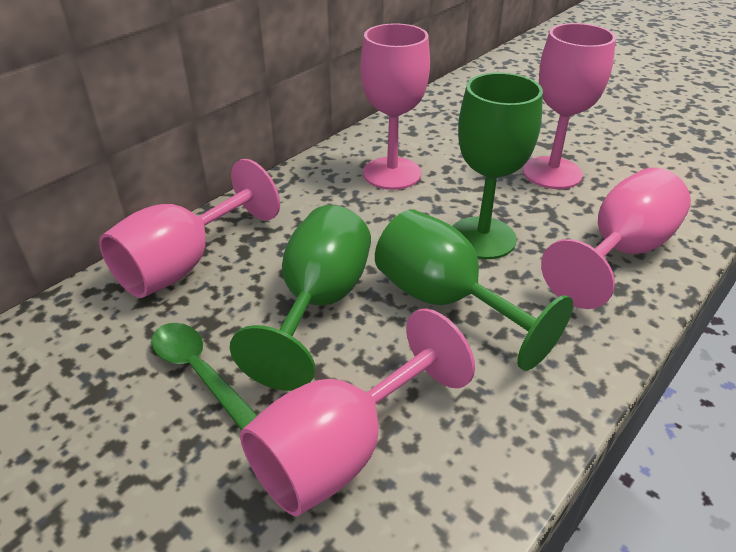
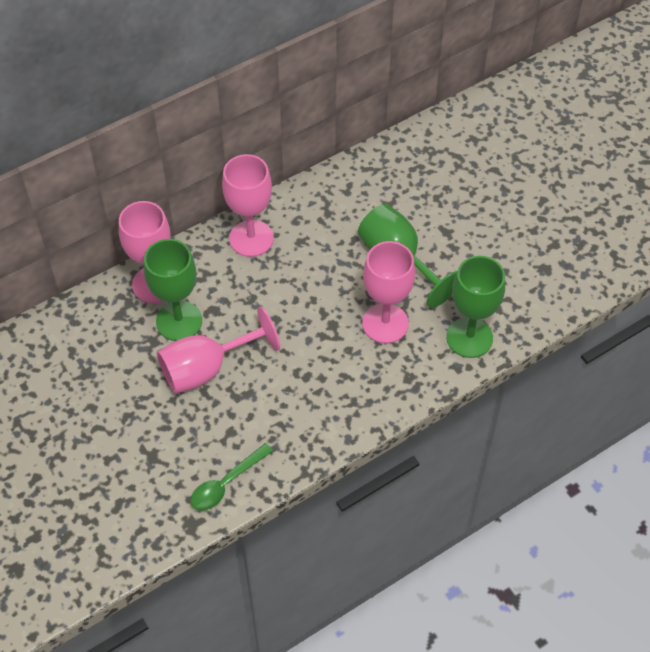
pink goblet: [99,159,280,298] [240,309,475,516] [361,23,430,190] [523,23,616,189] [541,168,691,309] = 5 -> [119,201,171,303] [157,307,280,394] [222,154,274,257] [362,241,415,343] = 4

